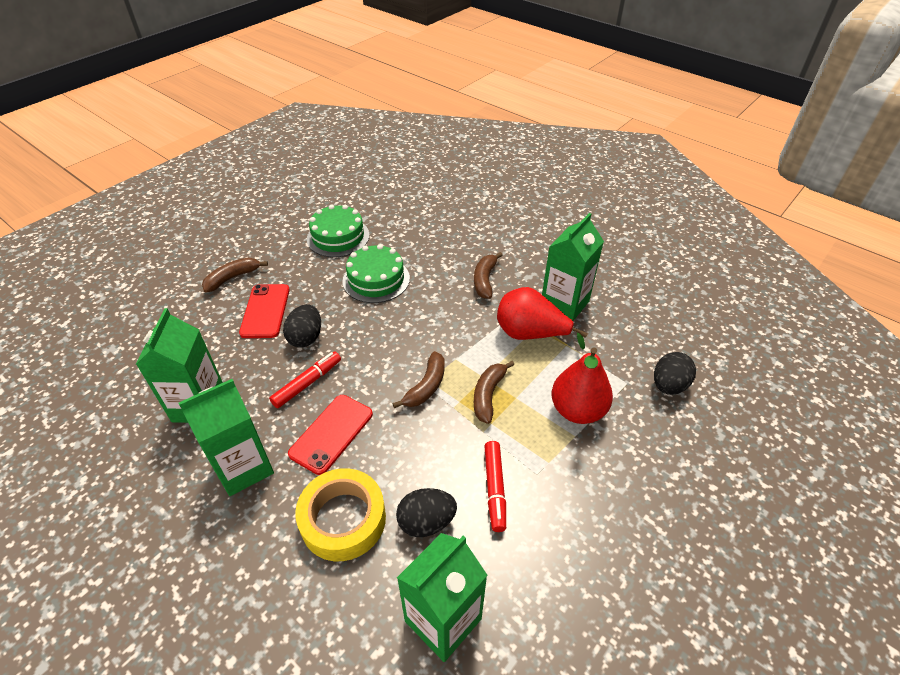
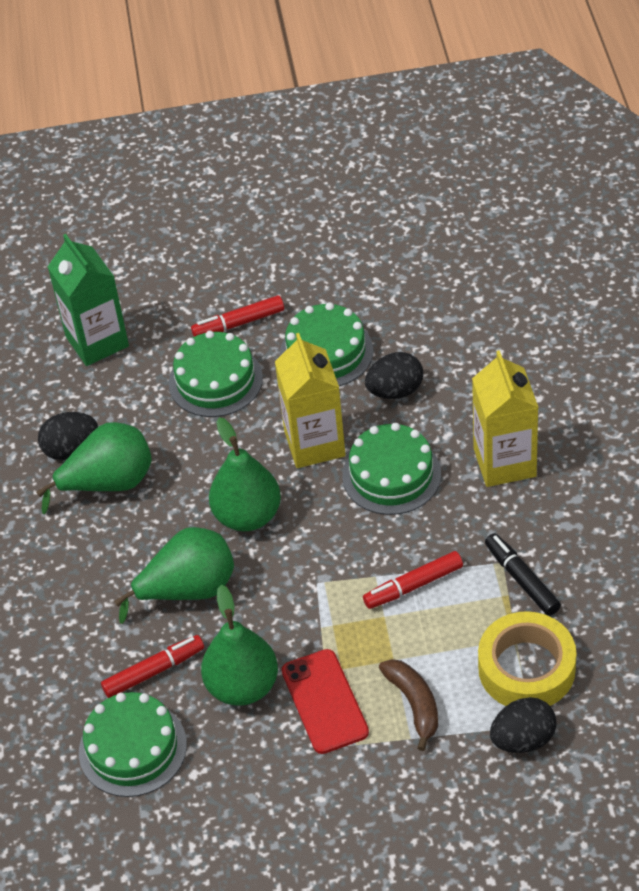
black marker: none = 0 -> [485,533,561,616] = 1
brown banana: [202,258,268,292] [392,351,445,408] [474,252,502,299] [474,361,514,424] = 4 -> [379,659,438,751] = 1
green cake: [307,204,370,257] [342,244,410,303] = 2 -> [79,692,187,797] [169,331,263,417] [280,302,373,386] [342,423,441,515] = 4
green carton: [136,308,223,423] [179,379,274,496] [397,533,487,662] [542,213,604,321] = 4 -> [48,234,129,366] = 1
green pear: none = 0 -> [36,422,152,514] [114,527,234,624] [201,585,278,706] [209,417,281,531] = 4
red marker: [269,351,341,408] [484,441,506,532] = 2 -> [101,635,204,698] [191,295,284,337] [363,551,463,609] = 3
red pear: [497,287,588,350] [551,347,613,424] = 2 -> none = 0
red phone: [239,284,290,338] [288,395,373,475] = 2 -> [282,649,369,754] = 1
yellow carton: none = 0 -> [275,333,346,468] [472,350,539,487] = 2

